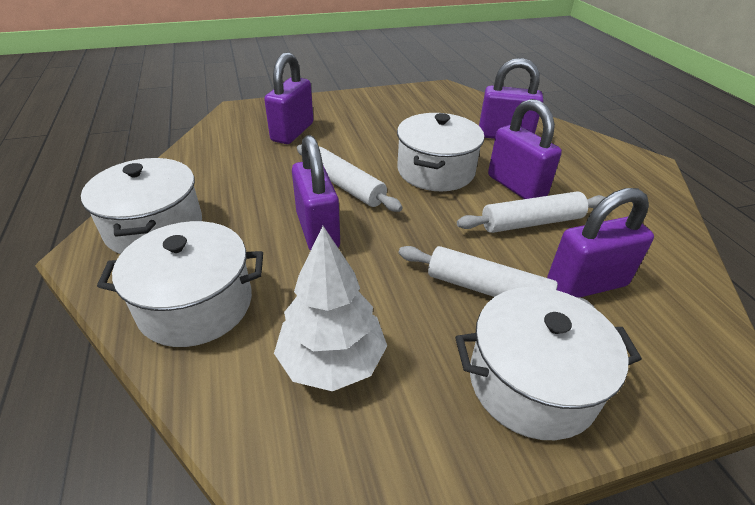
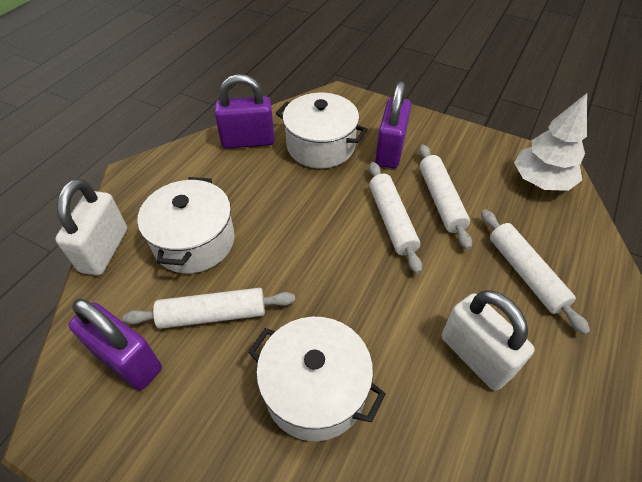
purple padlock: [264,52,313,144] [292,135,340,251] [479,58,543,139] [488,99,562,199] [547,188,654,297] = 5 -> [69,299,162,390] [215,74,275,149] [375,81,411,169] = 3
white padlock: none = 0 -> [55,179,127,275] [442,290,535,391] = 2
white pot: [81,158,202,254] [97,221,263,347] [397,113,484,191] [455,287,642,440] = 4 -> [137,177,235,273] [248,317,386,441] [276,93,368,168] = 3
white rolling pin: [297,145,403,212] [399,246,595,308] [457,191,605,233] = 3 -> [122,288,295,329] [369,162,422,274] [419,144,472,250] [481,210,590,335] = 4

